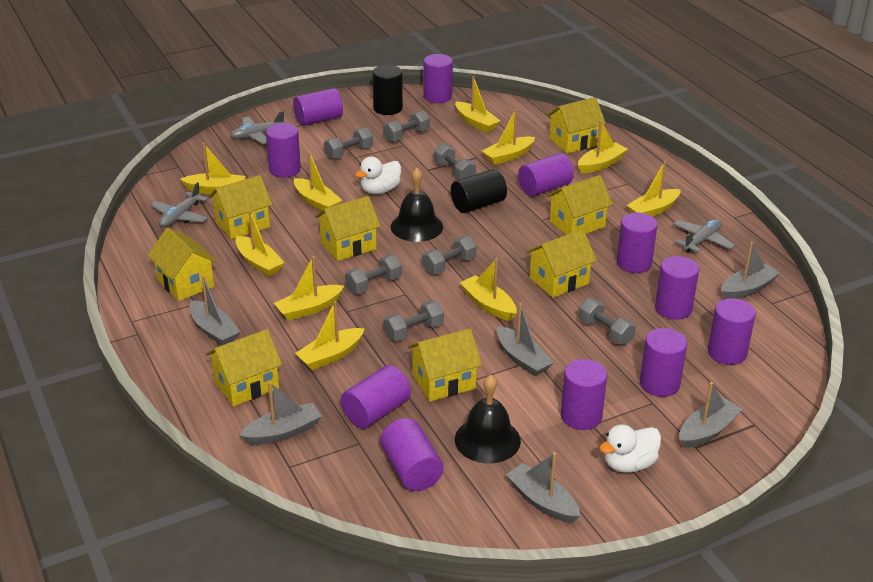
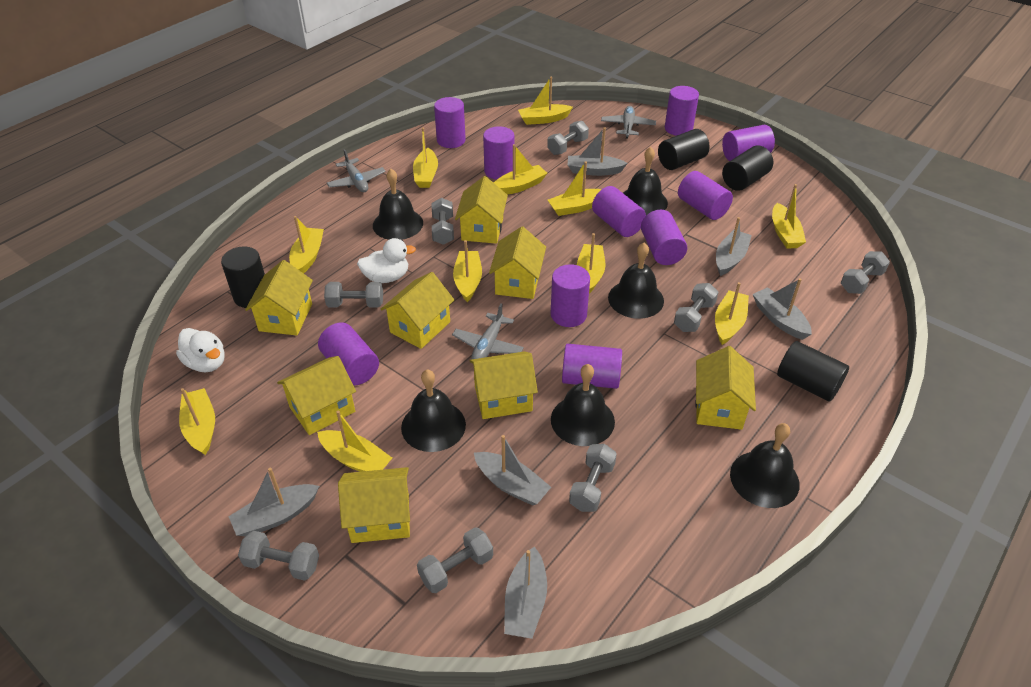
black bell: [391,168,443,242] [455,375,521,463] = 2 -> [373,169,423,240] [401,369,466,452] [551,364,615,446] [608,243,664,319] [623,147,668,215] [730,423,800,508] = 6
black cylinder: [372,65,403,115] [451,169,507,213] = 2 -> [221,247,265,308] [658,129,710,170] [722,146,773,191] [777,341,849,402] = 4
grey dumbbell: [324,128,373,160] [345,255,402,294] [383,111,430,143] [384,301,444,341] [422,236,476,274] [434,143,476,180] [578,298,636,345] = 7 -> [238,531,319,581] [324,282,383,308] [417,527,493,593] [432,198,454,245] [547,121,589,155] [569,444,617,512] [674,283,718,332] [841,251,890,294] = 8
purple cylinder: [266,123,301,178] [293,88,343,126] [341,365,411,429] [380,418,444,491] [423,54,453,103] [518,153,574,196] [561,359,607,430] [616,213,658,273] [640,328,687,397] [655,256,699,320] [708,298,756,365] = 11 -> [318,322,379,385] [434,97,466,148] [483,126,514,180] [551,264,590,327] [562,344,622,389] [592,186,646,237] [641,210,687,265] [665,86,699,136] [678,171,733,220] [722,125,775,161] = 10
yellow boat: [180,143,245,194] [235,210,284,276] [274,256,344,321] [294,152,342,211] [295,301,365,370] [455,76,500,133] [460,258,517,321] [482,109,535,165] [578,121,628,173] [626,161,681,217] = 10 -> [179,388,215,455] [289,216,324,273] [317,410,392,472] [413,128,438,188] [453,240,482,302] [494,144,547,195] [518,76,573,125] [548,161,602,216] [577,233,605,294] [715,282,749,345] [772,184,806,249] = 11

